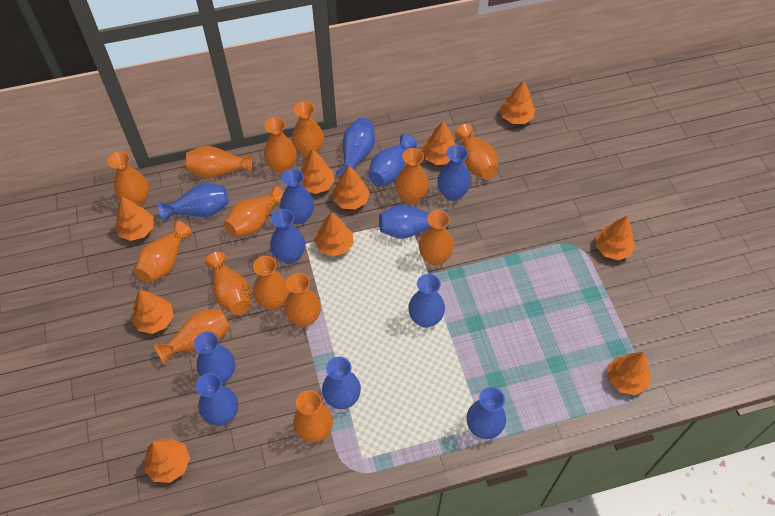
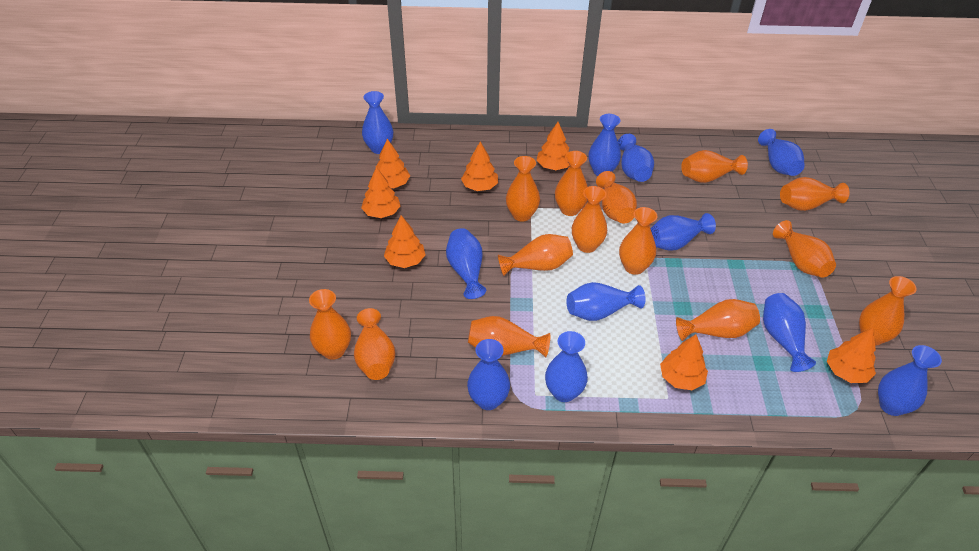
blue vase: [158,183,229,222] [194,331,235,383] [196,373,238,426] [270,209,305,264] [280,168,314,224] [322,356,361,409] [336,118,375,177] [369,133,417,186] [379,205,449,239] [408,274,445,328] [437,145,471,201] [467,387,506,439] = 12 -> [362,91,393,154] [446,228,486,299] [467,339,510,410] [545,331,588,402] [567,282,646,321] [589,114,621,176] [618,134,654,182] [650,213,716,251] [758,129,805,176] [763,293,816,372] [878,345,942,416] = 11
orange tree: [115,196,154,241] [132,290,174,334] [144,438,190,483] [300,149,335,194] [314,212,354,257] [332,165,370,209] [422,121,456,165] [500,80,535,124] [596,216,635,260] [608,352,651,395] = 10 -> [361,167,400,218] [376,139,410,188] [384,215,425,268] [461,142,498,191] [536,122,569,170] [660,334,708,390] [827,328,876,383] = 7

